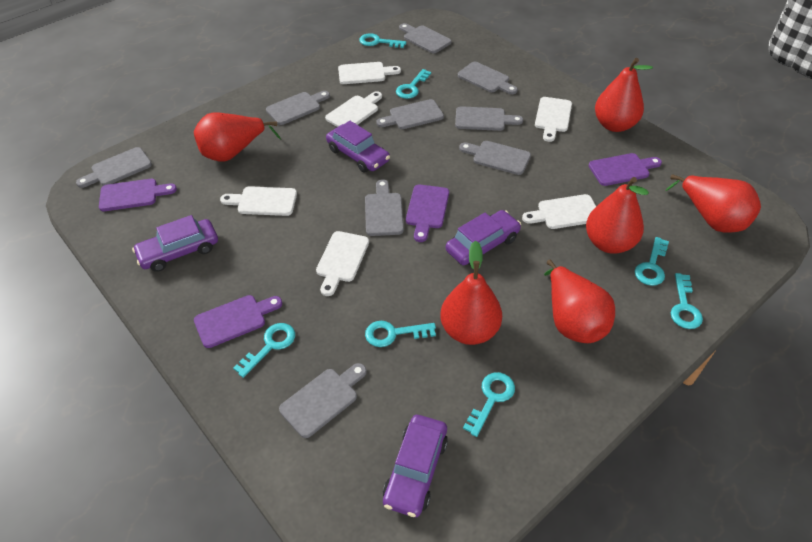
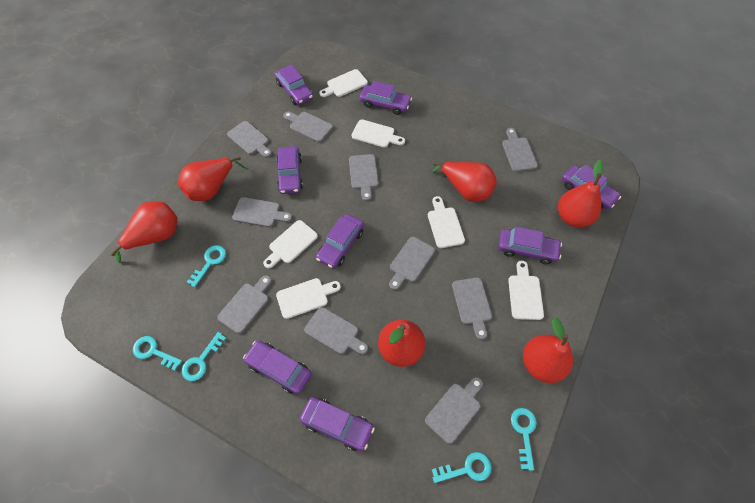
grey cutting board: [76,147,152,188] [266,91,330,125] [279,363,367,438] [365,179,404,236] [376,99,444,129] [399,23,451,53] [455,106,523,131] [458,62,518,94] [459,141,531,175] = 9 -> [217,275,272,334] [227,121,272,158] [232,197,292,227] [283,112,333,142] [304,307,368,355] [349,154,379,201] [389,237,435,290] [425,377,483,444] [452,277,492,340] [502,128,538,172] = 10
purple car: [132,215,218,272] [326,121,390,172] [383,415,448,517] [446,210,521,266] = 4 -> [243,341,312,394] [275,65,313,105] [277,146,303,194] [300,397,375,451] [316,214,364,269] [360,81,412,115] [498,227,562,264] [562,165,621,210] = 8
purple cutting board: [99,179,177,211] [194,295,282,348] [406,184,449,242] [589,153,662,186] = 4 -> none = 0
turquoise key: [233,323,295,378] [359,33,406,48] [365,321,436,347] [396,69,431,99] [463,372,515,437] [635,237,669,286] [671,273,703,329] = 7 -> [133,336,182,370] [182,332,226,381] [187,245,226,287] [432,452,492,483] [511,408,537,471] = 5

